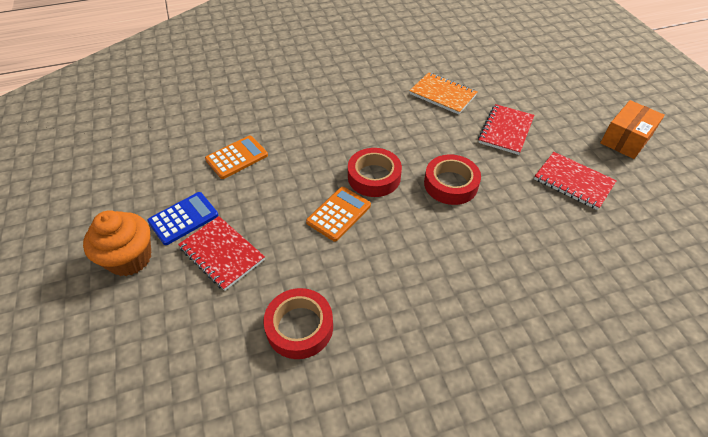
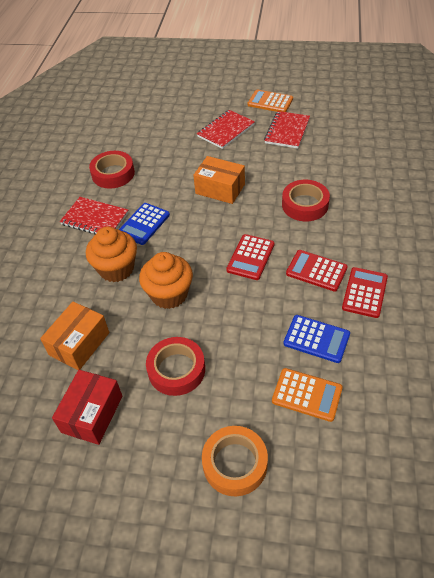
blue calculator: [147,192,218,245] = 1 -> [119,203,170,245] [283,315,350,363] = 2
orange box: [600,100,665,159] = 1 -> [40,302,109,370] [193,156,245,204] = 2
orange cupcake: [83,210,151,276] = 1 -> [86,227,137,282] [139,252,193,309] = 2
orange notebook: [409,72,477,114] = 1 -> none = 0
orange tape: none = 0 -> [202,426,268,496] = 1
red box: none = 0 -> [52,370,122,445] = 1
red calculator: none = 0 -> [226,234,275,280] [286,250,348,292] [342,267,388,318] = 3

